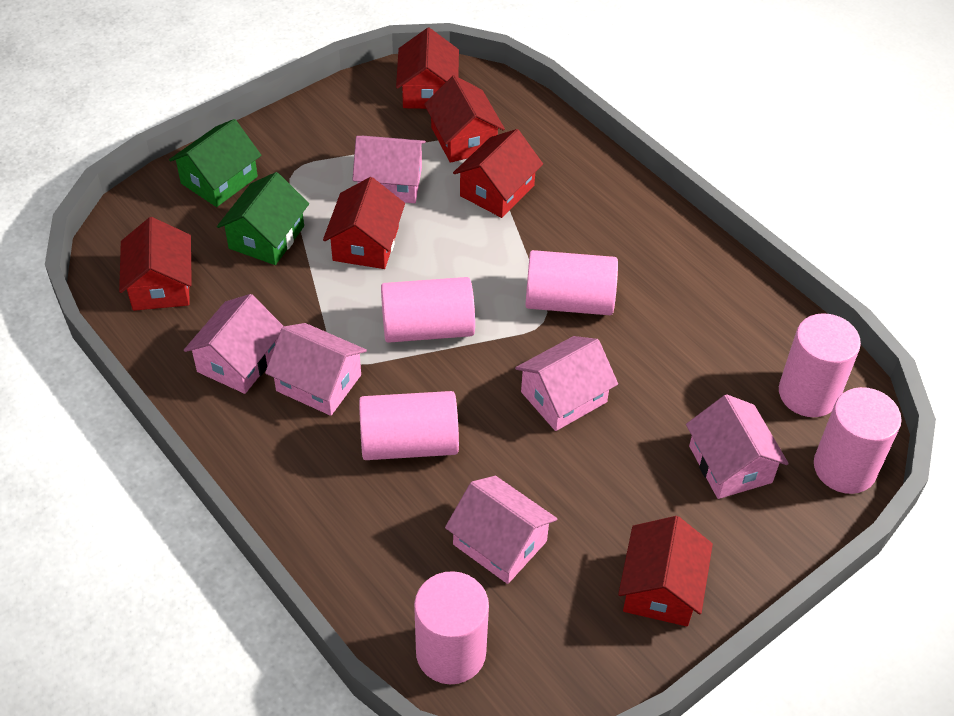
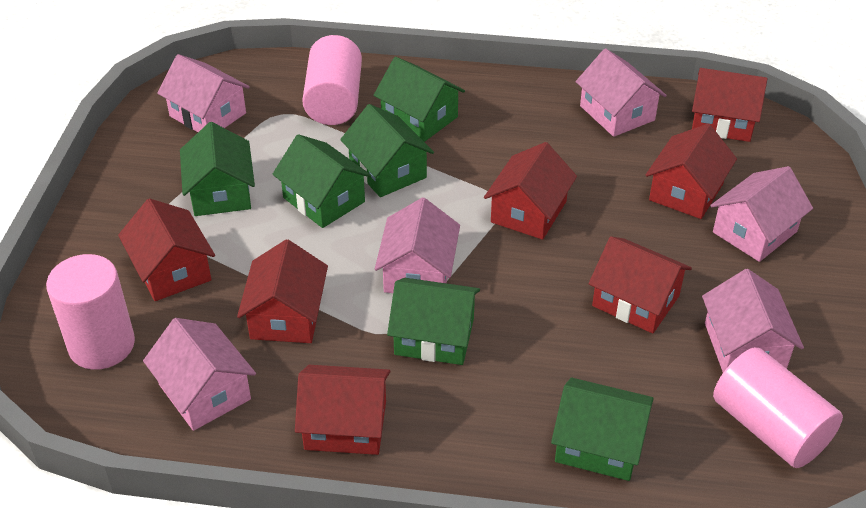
green house: [169,119,261,207] [217,172,309,265] = 2 -> [180,122,255,216] [272,134,371,228] [340,104,434,197] [374,57,465,142] [387,278,480,365] [551,378,654,481] = 6
pink cylinder: [359,391,459,460] [381,277,475,343] [414,571,489,684] [525,250,618,315] [779,313,861,417] [814,387,902,494] = 6 -> [46,254,135,370] [302,35,362,125] [713,347,843,468] = 3
red house: [119,217,192,311] [323,177,405,269] [396,28,459,109] [424,75,505,163] [453,129,543,218] [618,516,713,627] = 6 -> [118,199,215,301] [237,239,328,343] [295,365,390,455] [484,142,577,240] [588,236,692,334] [646,124,737,219] [692,68,767,142] = 7

